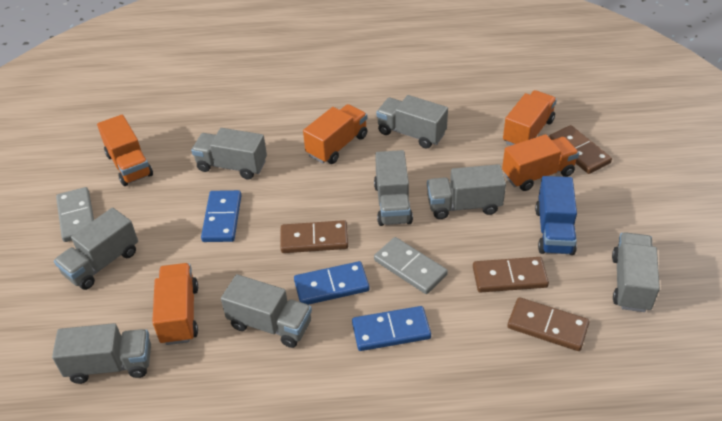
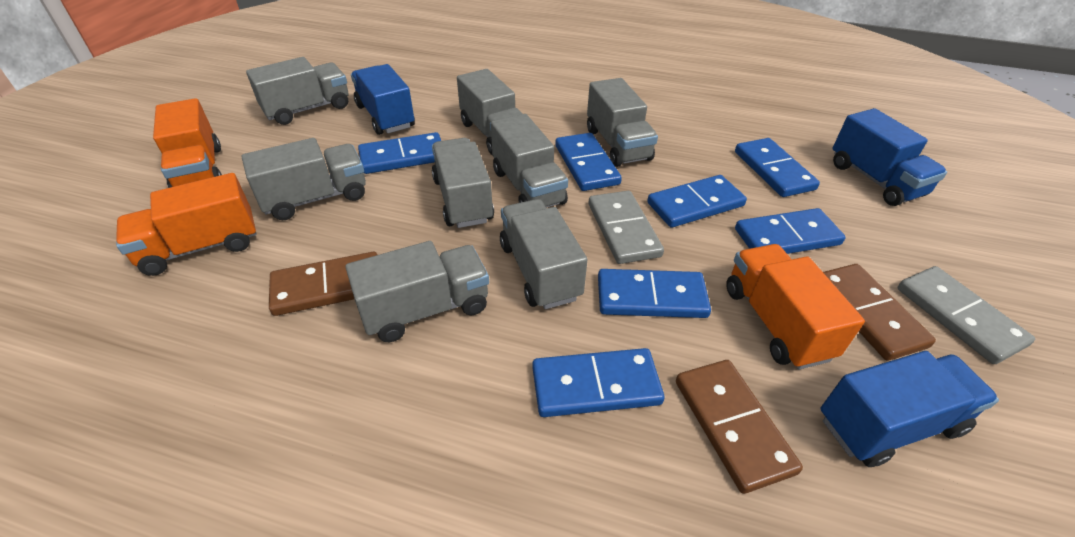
blue domino: [201,190,241,242] [294,261,370,305] [352,306,431,351] = 3 -> [358,132,441,174] [532,348,665,417] [555,133,622,191] [598,269,711,318] [647,175,747,228] [735,138,820,197] [735,208,846,254] = 7
blue truck: [535,176,577,255] = 1 -> [351,64,415,135] [820,351,999,467] [832,108,947,206] = 3
brown domino: [280,220,348,253] [473,257,549,292] [507,297,590,351] [549,125,612,174] = 4 -> [269,252,378,316] [676,360,803,494] [823,264,936,361] = 3
orange truck: [97,115,153,186] [152,263,198,345] [303,104,368,164] [502,134,579,191] [503,90,557,145] = 5 -> [116,173,257,276] [153,98,222,188] [726,244,865,369] = 3

